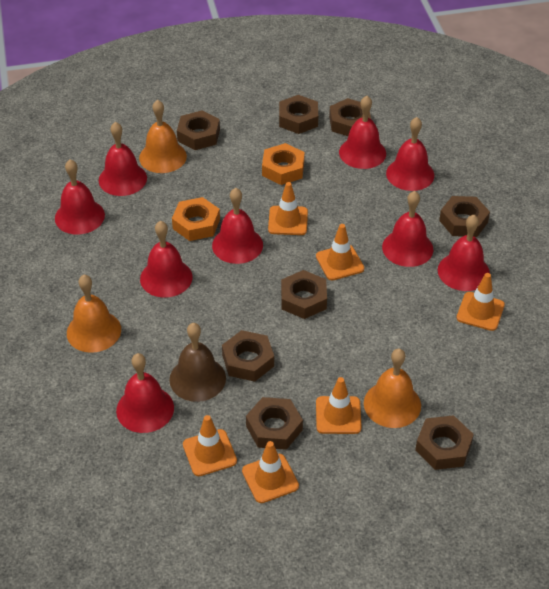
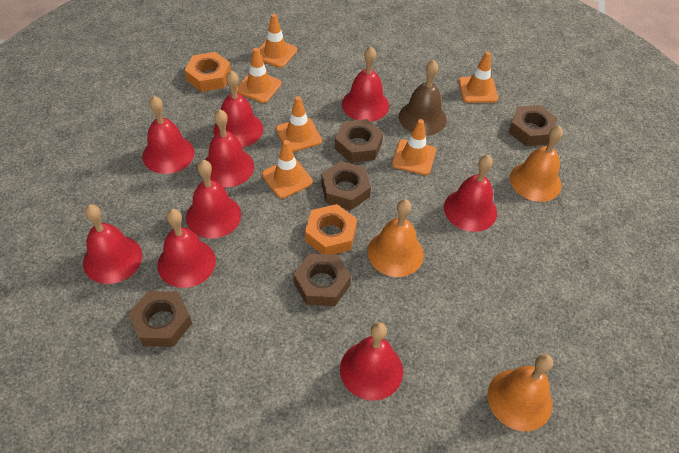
brown nut: [177,111,220,150] [222,330,274,382] [246,397,303,450] [279,95,318,134] [281,270,327,319] [329,98,371,136] [415,415,474,470] [439,196,490,237] = 8 -> [128,291,192,347] [293,253,351,306] [321,161,371,210] [335,119,383,163] [509,105,558,146] = 5

